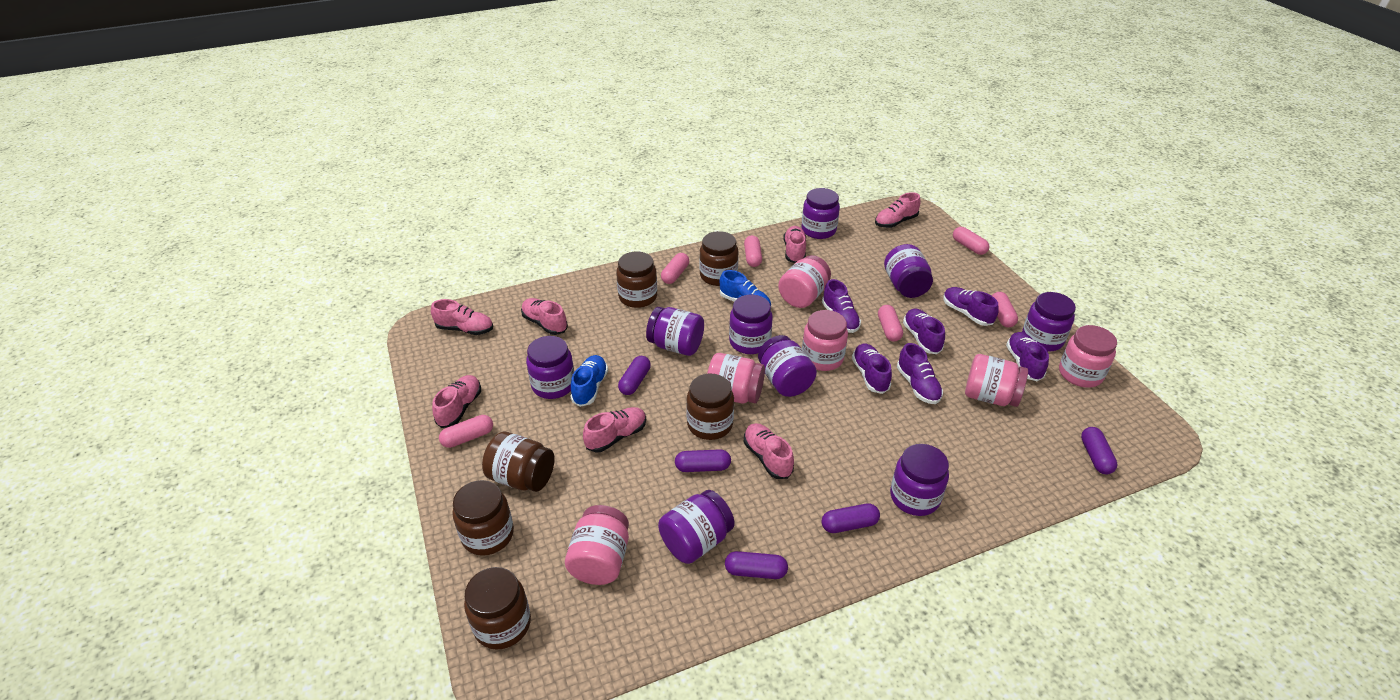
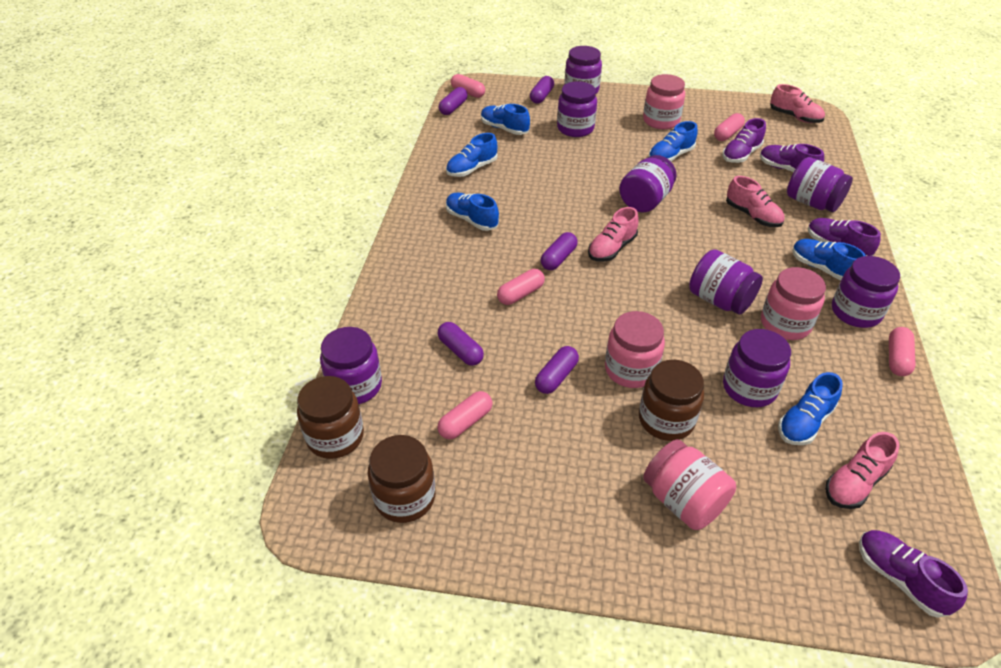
blue shoe: [570,355,608,407] [720,270,771,306] = 2 -> [446,133,498,177] [446,193,499,231] [481,104,530,135] [649,121,698,161] [778,372,843,445] [792,239,866,281] = 6
brown jar: [452,480,514,556] [464,567,531,650] [482,432,555,492] [616,252,657,308] [686,374,734,440] [700,231,738,286] = 6 -> [297,376,364,459] [368,435,435,523] [639,360,704,441] = 3
pink capsule: [439,415,493,448] [661,253,689,284] [744,235,762,267] [878,305,903,342] [953,227,989,255] [992,292,1018,327] = 6 -> [438,391,492,439] [451,74,485,98] [497,269,545,305] [714,113,745,141] [889,327,916,376] = 5
pink jar: [565,505,629,585] [707,353,765,404] [778,255,831,308] [802,310,848,371] [965,354,1028,407] [1059,325,1117,387] = 6 -> [605,311,665,388] [643,74,685,129] [643,439,736,530] [761,267,826,340] = 4
pink shoe: [431,299,493,335] [432,375,481,428] [521,298,568,335] [583,407,646,452] [744,423,794,479] [783,226,806,263] [875,192,921,228] = 7 -> [588,207,639,262] [726,176,784,227] [770,84,825,123] [825,432,899,509] = 4
purple jar: [526,336,574,399] [646,307,704,356] [658,490,735,564] [729,295,773,354] [758,335,817,397] [801,188,840,239] [884,244,933,298] [890,444,949,516] [1022,292,1076,352] = 9 -> [320,327,382,404] [557,81,597,137] [565,46,602,94] [619,155,677,212] [689,249,763,315] [723,329,791,407] [787,157,853,212] [832,256,900,328] = 8
purple shoe: [822,279,861,333] [852,344,892,394] [897,343,943,404] [903,309,945,354] [943,287,999,326] [1006,332,1049,381] = 6 -> [722,118,766,163] [760,144,824,172] [808,218,881,256] [859,530,968,618] = 4

